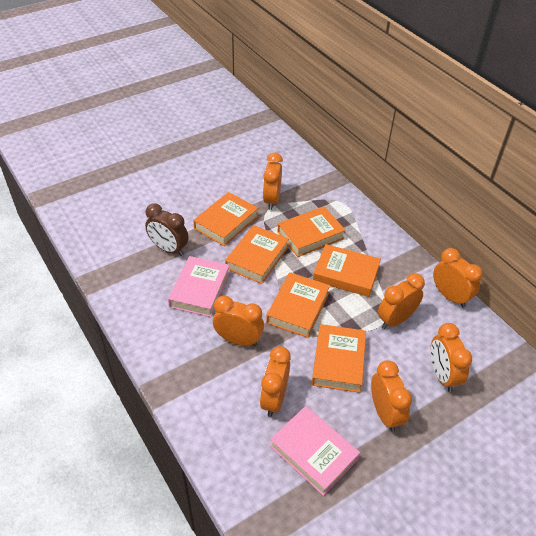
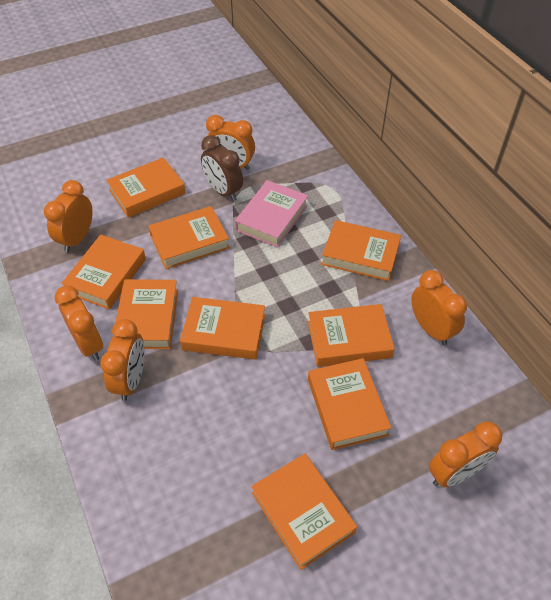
orange book: [193,192,258,246] [225,225,289,284] [266,272,330,338] [278,206,346,257] [312,324,366,393] [313,244,381,297] = 6 -> [61,235,146,310] [106,157,186,218] [113,279,178,349] [148,206,230,269] [180,297,265,360] [251,453,357,570] [308,304,395,367] [308,358,391,450] [321,220,401,281] = 9
orange clock: [213,295,264,346] [260,346,291,417] [263,152,283,210] [371,360,412,432] [378,273,425,329] [430,323,472,392] [433,248,483,308] = 7 -> [44,180,93,252] [55,285,103,361] [100,319,145,401] [206,115,255,170] [411,270,467,345] [429,421,502,487] = 6
pink book: [168,256,230,317] [270,406,360,496] = 2 -> [235,180,308,248] = 1

